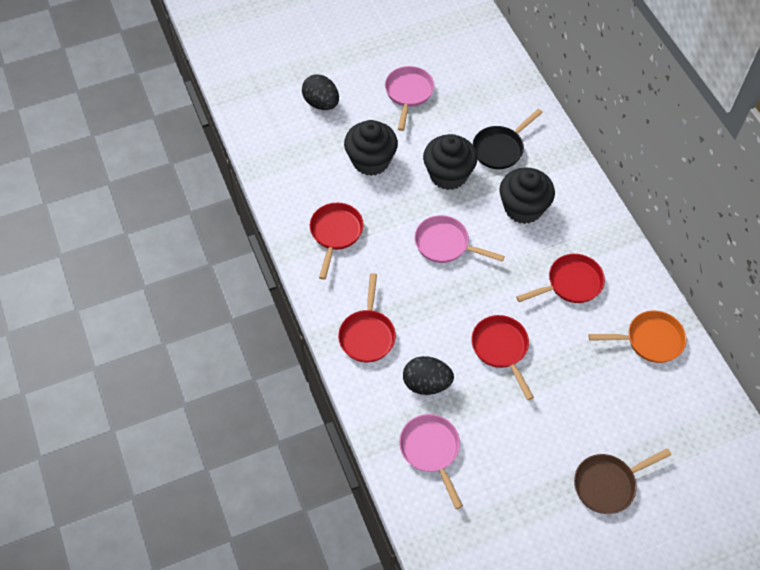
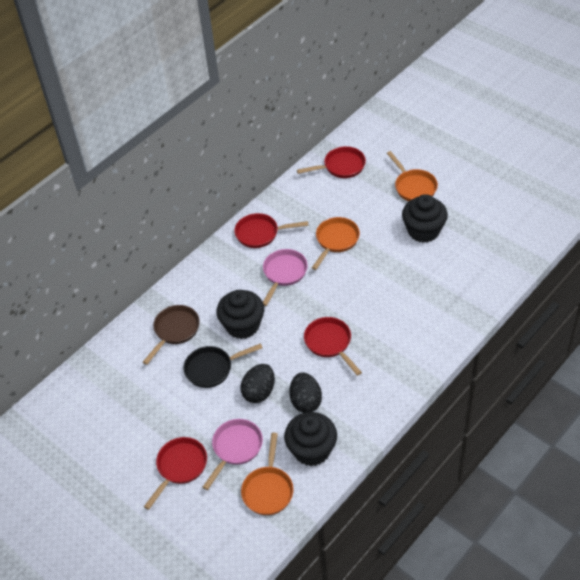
orange pan: [588,311,686,363] = 1 -> [241,433,293,515] [312,217,360,270] [387,151,438,201] = 3
pink pan: [385,66,434,131] [399,414,463,509] [414,215,505,263] = 3 -> [203,419,263,490] [263,249,308,306] = 2

